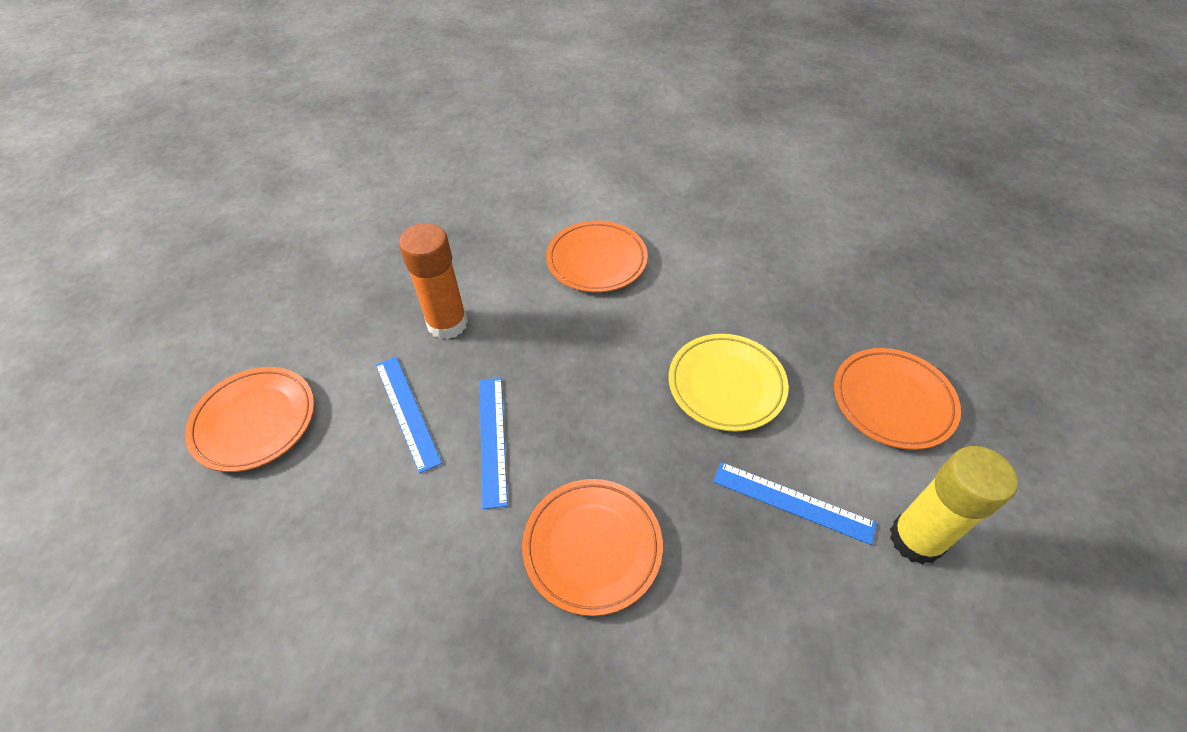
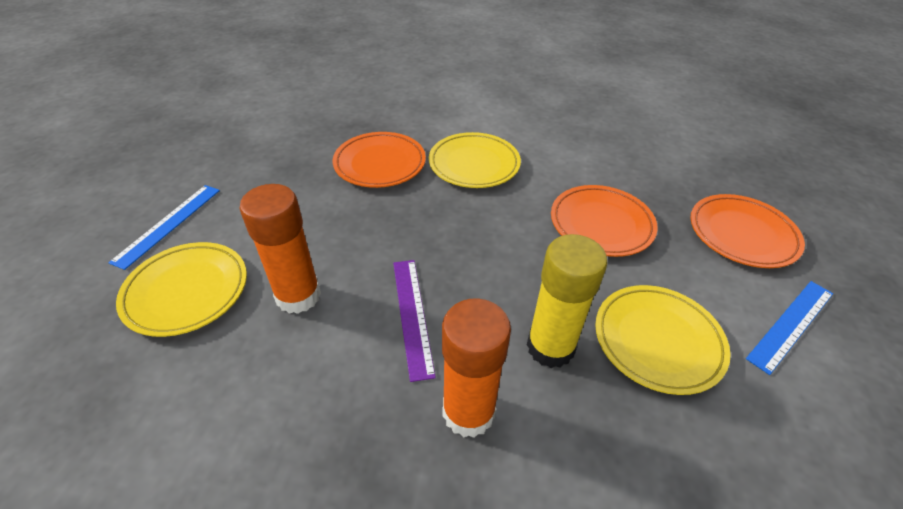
blue ruler: [376,357,442,473] [479,378,508,509] [713,462,877,545] = 3 -> [108,185,220,270] [746,281,833,375] = 2
orange glue stick: [399,223,468,339] = 1 -> [239,184,321,314] [442,298,511,438] = 2
orange plate: [185,367,314,472] [522,479,663,616] [546,221,648,292] [834,348,961,450] = 4 -> [332,132,426,188] [551,185,658,257] [690,194,805,268] = 3
purple ruler: none = 0 -> [393,260,436,382] = 1
yellow plate: [669,334,789,432] = 1 -> [116,242,247,337] [429,132,521,188] [595,285,731,395] = 3

